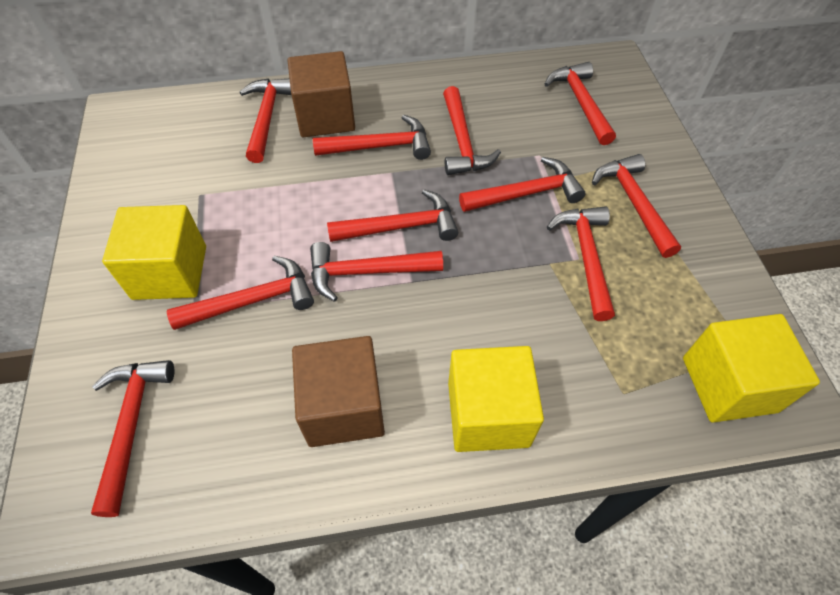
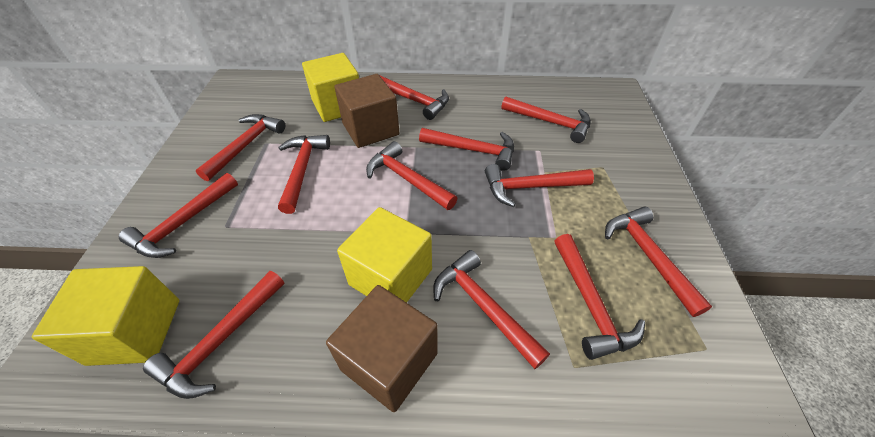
red hammer: [91,360,174,517] [167,256,314,330] [240,79,291,163] [310,242,443,302] [313,115,431,160] [327,189,458,242] [443,86,501,175] [459,157,586,212] [545,62,616,145] [547,206,615,321] [592,154,681,258] = 11 -> [119,173,238,258] [143,271,284,399] [196,114,285,181] [278,135,330,214] [366,141,458,210] [380,76,449,120] [419,128,514,171] [433,250,550,369] [485,164,594,207] [501,97,591,143] [555,234,645,360] [605,206,712,317] = 12

